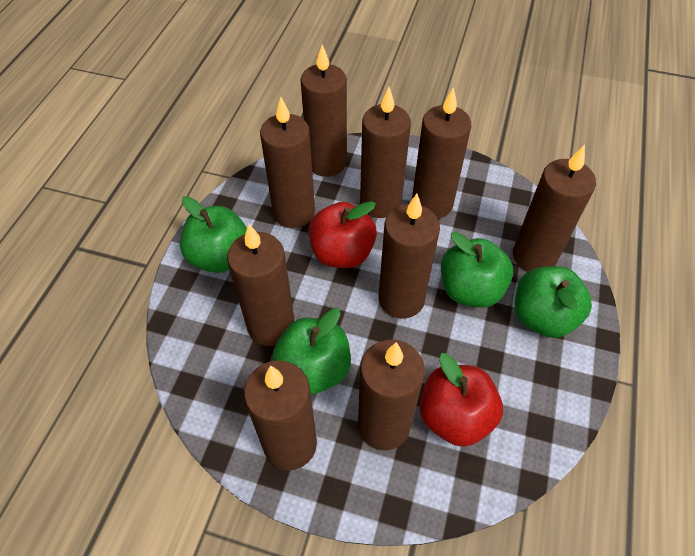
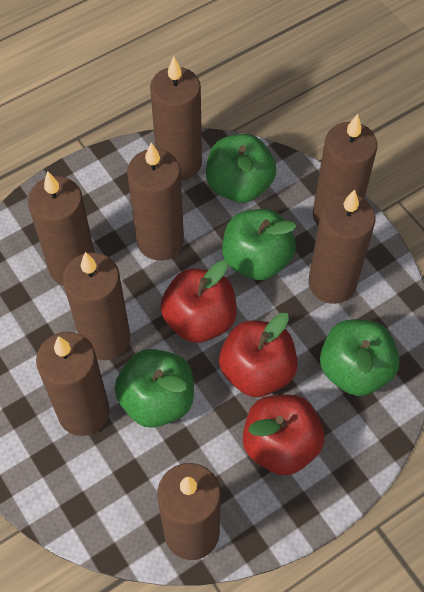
brown candle: [227,224,295,346] [244,360,317,471] [260,97,315,228] [301,44,347,177] [358,340,425,450] [360,87,411,218] [379,194,440,319] [412,88,471,219] [513,145,596,271] = 9 -> [28,171,95,286] [36,332,110,436] [63,252,130,360] [127,143,184,260] [150,57,202,181] [157,463,221,560] [309,190,376,304] [313,114,377,226] = 8
red apple: [308,201,377,268] [420,353,503,447] = 2 -> [160,260,237,343] [219,313,298,397] [243,395,325,476] = 3

